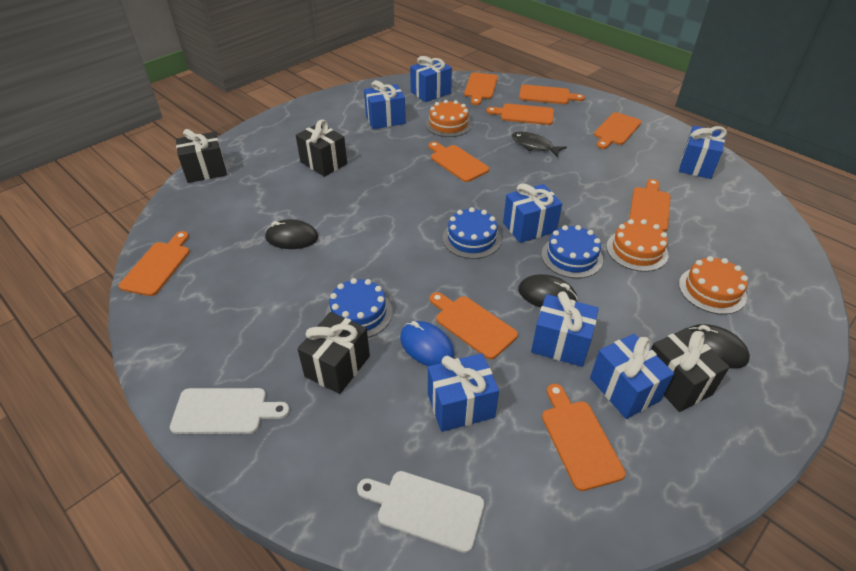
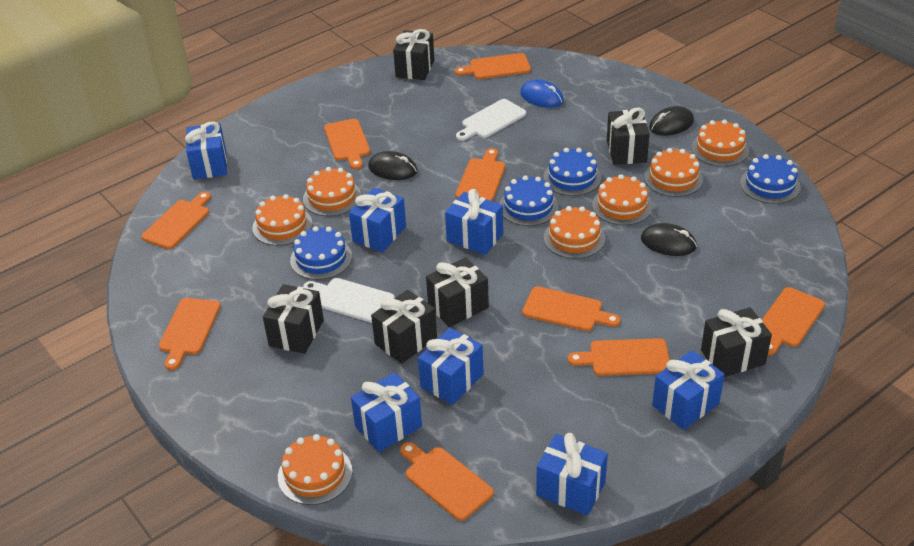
black fish: [511,131,567,158] = 1 -> none = 0
black gift: [176,129,227,183] [296,119,347,177] [297,312,370,394] [651,328,730,412] = 4 -> [263,284,324,354] [371,290,437,364] [393,29,434,80] [426,257,489,327] [607,108,650,165] [701,307,772,377] = 6
blue cake: [325,278,392,338] [443,207,501,259] [541,225,603,278] = 3 -> [290,226,352,280] [499,175,558,226] [543,148,601,196] [740,154,801,204] = 4
orange cake: [425,100,472,137] [606,219,668,272] [679,256,748,314] = 3 -> [252,194,312,246] [278,434,352,505] [303,167,361,216] [544,206,605,259] [592,174,652,225] [644,148,703,197] [692,120,749,167] = 7

